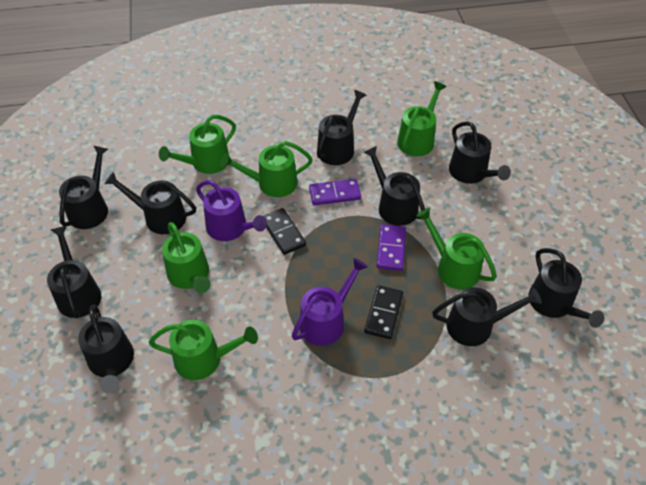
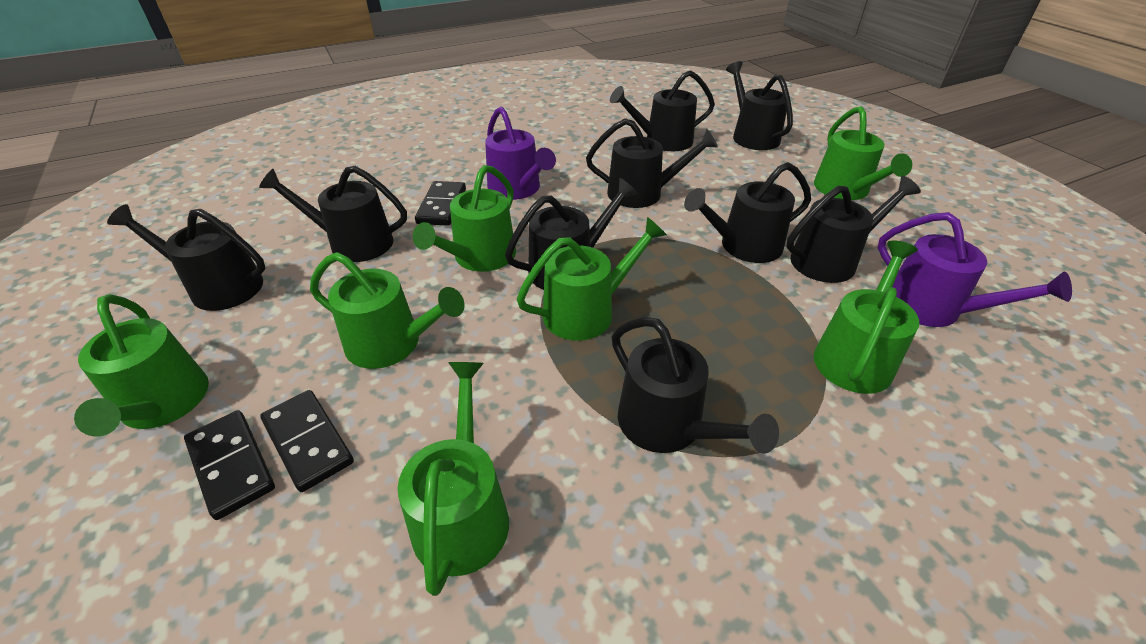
black domino: [264,208,306,255] [364,285,403,339] = 2 -> [184,410,275,520] [260,390,354,492] [415,181,466,226] = 3
green watering can: [149,320,258,380] [159,115,236,174] [162,222,211,293] [220,141,313,197] [397,81,447,156] [416,208,497,289] = 6 -> [74,294,209,437] [310,252,465,369] [398,362,509,596] [412,165,516,272] [517,217,667,341] [814,106,912,200] [814,240,919,394] = 7
purple domino: [309,179,361,205] [377,224,406,271] = 2 -> none = 0

